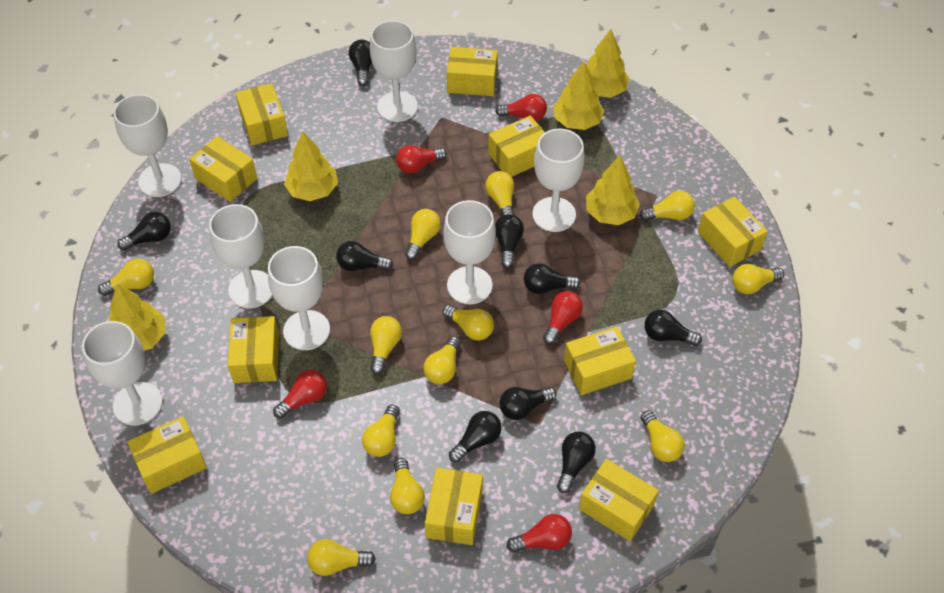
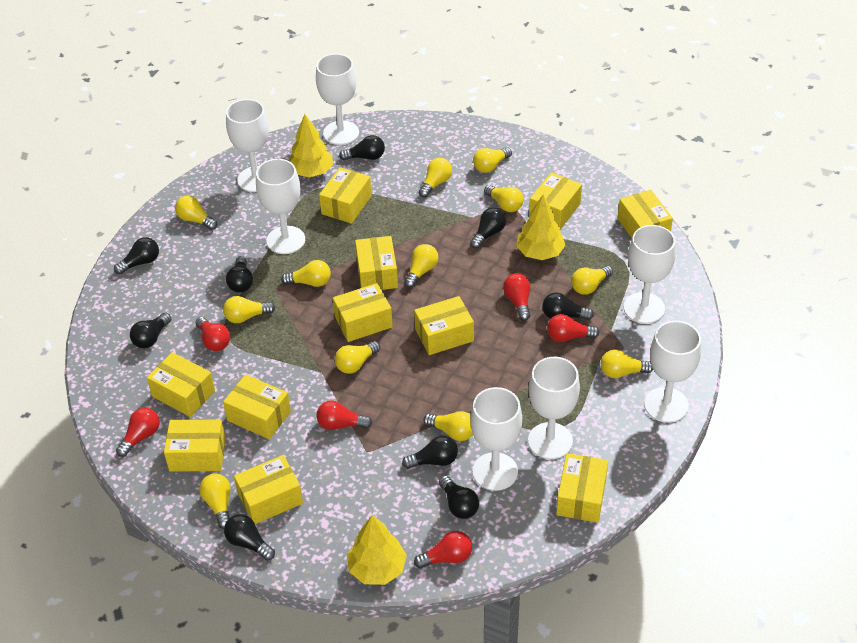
red light bulb: [273,370,327,419] [396,145,447,174] [495,94,547,121] [507,514,572,553] [543,291,583,344] = 5 -> [116,408,159,457] [195,317,230,351] [316,400,372,430] [414,531,472,569] [503,273,530,321] [547,314,600,342] = 6
yellow box: [127,416,207,494] [189,136,257,202] [228,316,279,383] [235,83,288,146] [425,468,483,545] [447,47,498,96] [488,116,545,177] [564,326,636,395] [579,459,659,541] [698,197,768,267] = 10 -> [147,352,215,417] [164,420,226,472] [223,374,291,439] [234,455,303,524] [319,167,372,224] [333,283,393,342] [355,236,398,290] [414,296,474,355] [529,172,582,229] [556,453,608,523] [618,190,673,238] = 11
yellow tree: [109,284,165,351] [284,131,338,201] [554,61,604,130] [586,156,640,225] [587,29,630,98] = 5 -> [289,114,333,177] [347,515,407,585] [516,195,565,260] = 3

